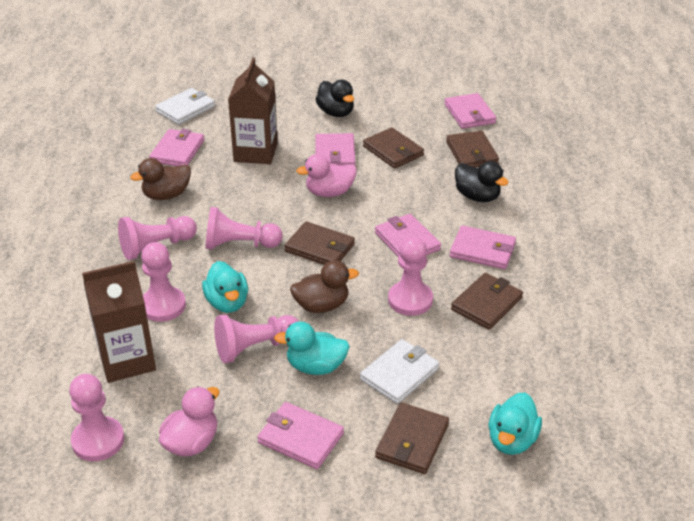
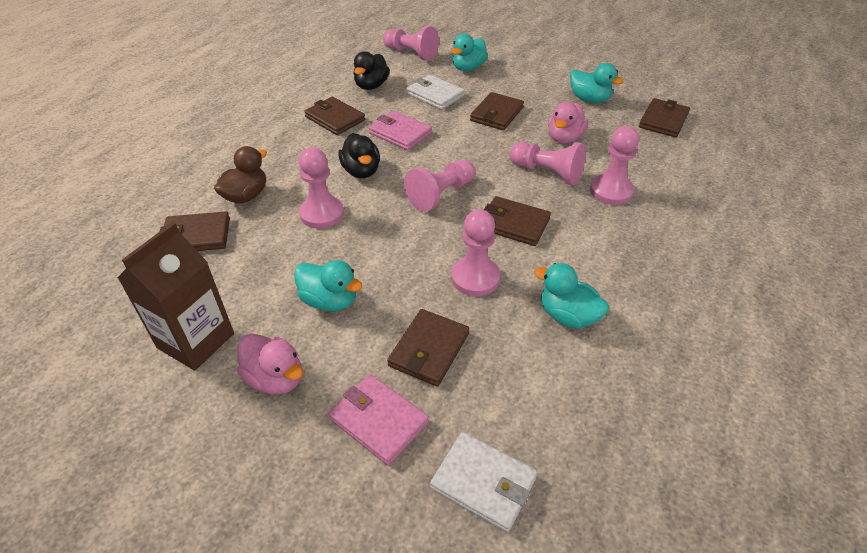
brown carton: [82,261,156,383] [228,58,278,164] = 2 -> [117,222,234,371] = 1
brown duck: [130,158,191,200] [290,260,359,313] = 2 -> [214,146,267,204] = 1
brown wallet: [284,222,355,265] [363,128,424,169] [375,403,449,474] [446,131,499,167] [451,273,523,330] = 5 -> [160,211,230,251] [304,97,365,135] [387,309,469,387] [470,92,524,130] [484,196,551,246] [639,98,690,137] = 6
pink wallet: [149,129,204,166] [257,402,344,469] [315,133,355,166] [375,214,441,257] [444,93,496,129] [450,225,516,269] = 6 -> [329,374,429,466] [369,111,432,151] = 2
turquoise duck: [202,261,248,313] [274,322,350,375] [488,392,542,455] = 3 -> [294,260,363,311] [452,33,488,71] [534,263,609,328] [570,63,623,103] = 4

